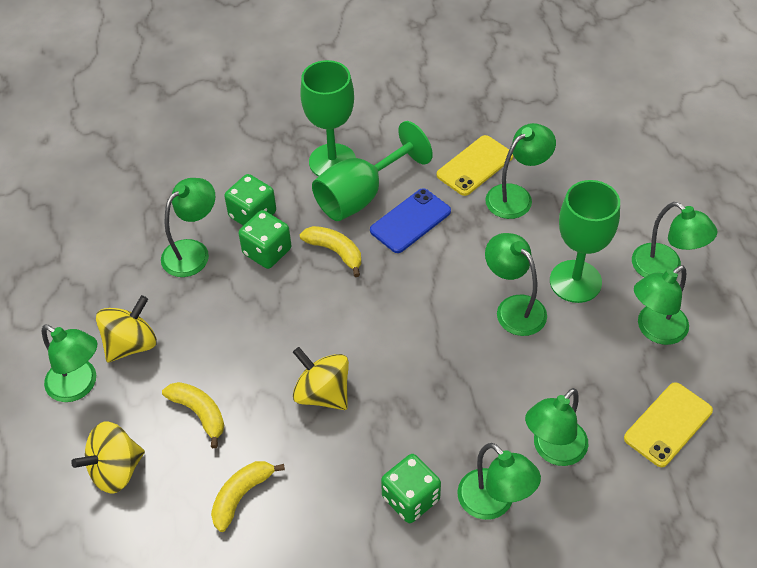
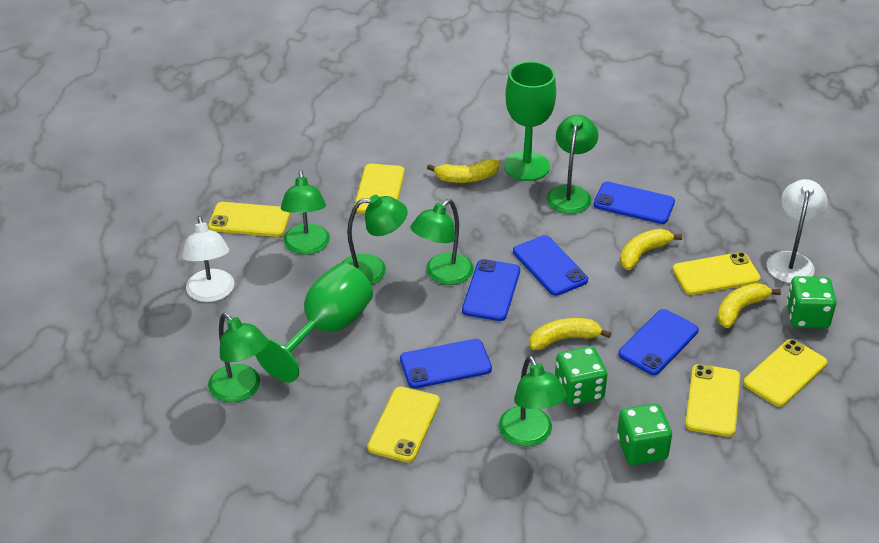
blue phone: [370,188,451,253] = 1 -> [400,339,492,388] [462,259,520,321] [513,235,588,296] [594,182,675,224] [618,309,699,375] = 5
green goblet: [300,60,356,177] [312,121,433,221] [550,180,620,303] = 3 -> [255,263,373,383] [504,61,556,181] = 2
green lamp: [42,324,97,402] [161,178,215,277] [457,443,541,520] [485,123,556,219] [485,233,547,336] [525,388,588,466] [632,202,717,277] [634,265,689,345] = 8 -> [208,313,268,402] [281,170,330,255] [342,195,408,285] [410,199,474,285] [499,355,567,447] [547,115,598,214] = 6
white lamp: none = 0 -> [182,216,234,302] [767,179,828,283] = 2
yellow banana: [162,382,224,448] [211,461,285,532] [300,226,361,277] = 3 -> [427,158,499,183] [529,318,611,350] [620,229,682,270] [717,283,781,328] = 4
yellow phone: [437,135,513,196] [624,382,713,467] = 2 -> [208,202,291,237] [354,164,405,213] [367,386,440,463] [672,252,761,295] [685,364,740,437] [743,339,827,407] = 6
yellow spinning top: [71,422,145,494] [96,295,157,363] [293,347,349,410] = 3 -> none = 0

